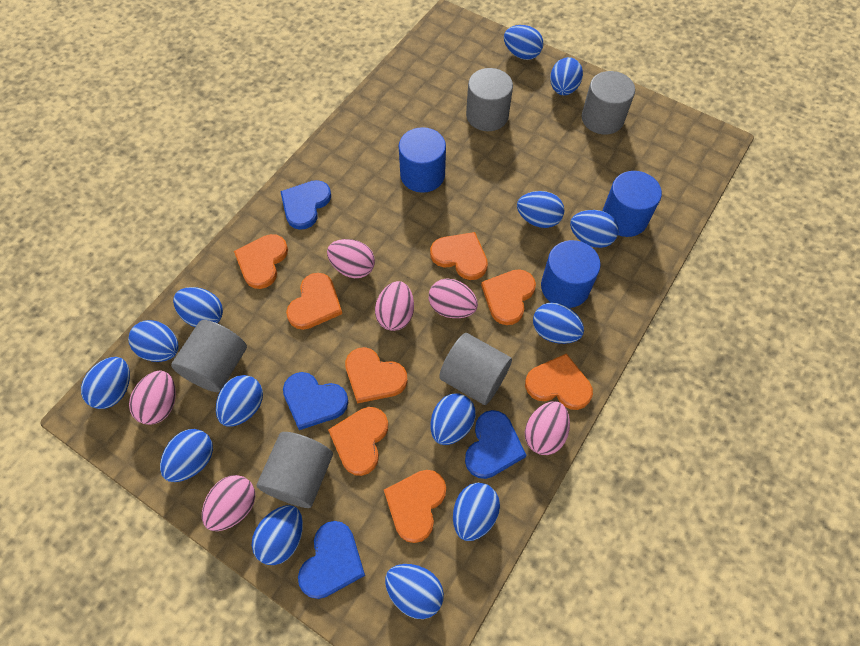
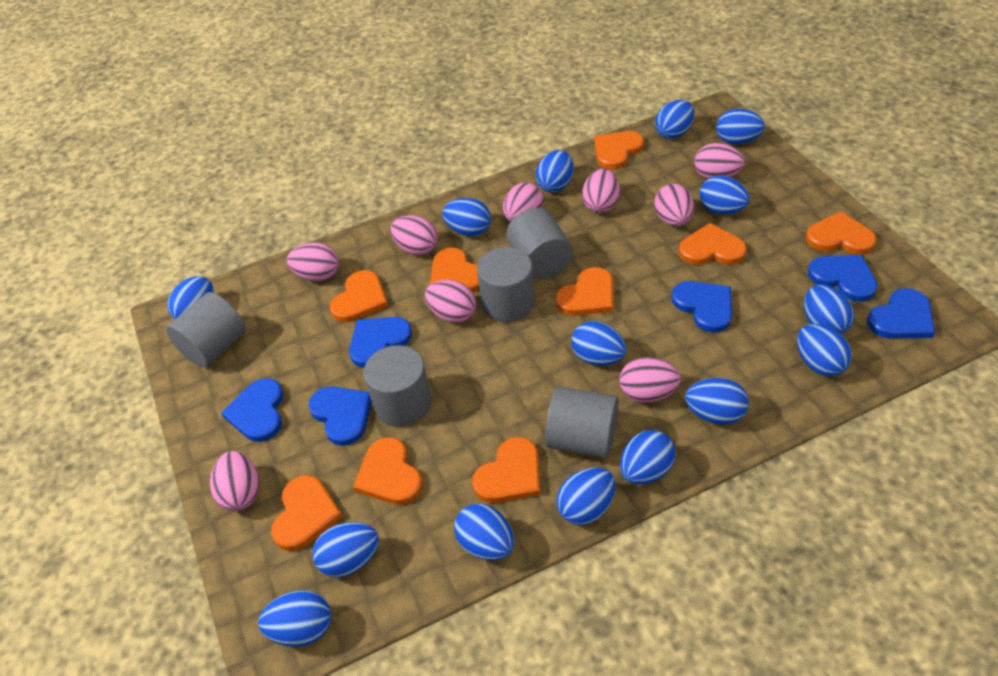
blue cylinder: [399,127,446,193] [541,240,601,308] [602,171,662,237] = 3 -> none = 0
blue egg: [81,357,130,409] [128,320,178,362] [160,429,213,482] [173,287,223,327] [216,375,263,427] [252,505,303,565] [385,564,444,619] [430,393,476,445] [453,483,500,541] [504,25,543,60] [517,191,565,228] [533,302,584,344] [550,57,583,95] [570,210,619,248] = 14 -> [167,276,214,319] [258,590,331,647] [313,522,379,578] [442,198,491,236] [454,503,514,561] [536,150,574,192] [557,467,615,525] [571,321,627,366] [620,430,676,485] [655,100,694,139] [685,378,749,425] [700,175,750,215] [716,109,765,145] [797,324,852,376] [804,285,854,335] = 15
blue heart: [280,180,331,230] [283,372,348,430] [298,521,365,599] [465,410,526,479] = 4 -> [221,378,283,442] [309,386,372,446] [349,317,412,368] [672,281,732,332] [808,255,878,302] [867,288,935,339] = 6
orange heart: [234,234,288,289] [286,273,342,330] [328,407,388,476] [345,347,408,403] [384,470,446,543] [430,232,488,280] [481,269,536,325] [525,353,593,410] = 8 -> [271,475,343,551] [330,270,388,322] [353,437,423,505] [430,247,479,292] [472,437,540,503] [556,267,613,316] [594,131,644,169] [679,223,747,265] [806,212,877,255] = 9
pink egg: [129,370,176,425] [202,475,255,531] [327,239,375,278] [375,281,414,331] [429,279,478,318] [525,401,570,455] = 6 -> [210,451,260,511] [287,243,339,281] [391,216,438,255] [425,280,476,323] [503,183,543,222] [582,169,620,213] [619,357,681,403] [654,184,694,227] [694,143,744,179] = 9

